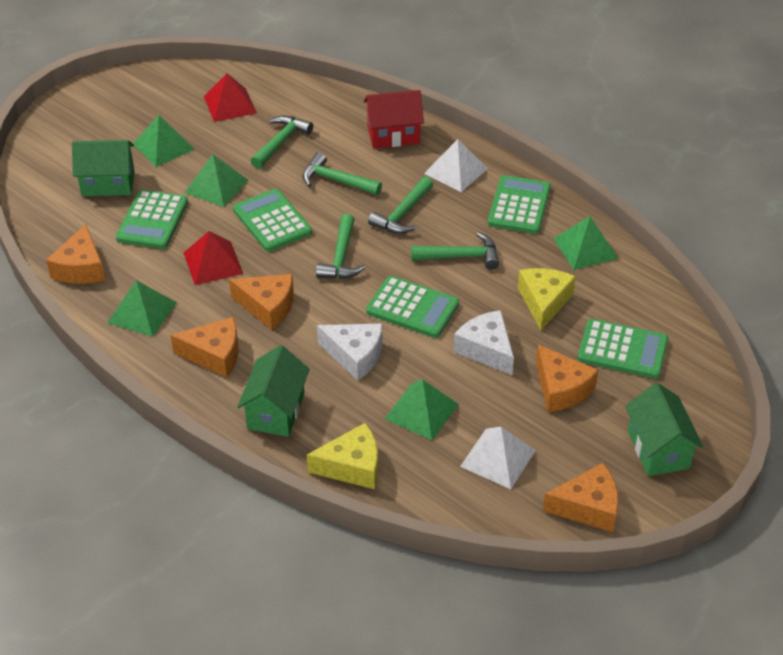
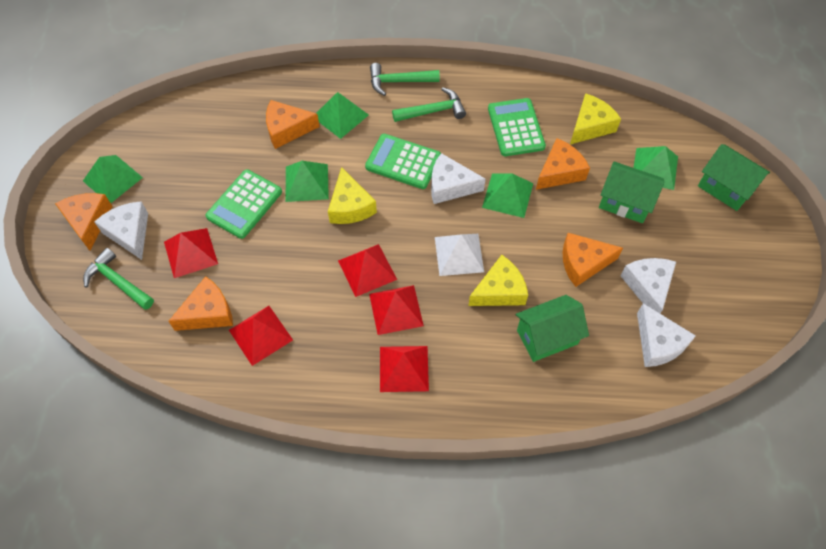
green calculator: [116,190,188,249] [233,189,312,252] [366,276,459,338] [488,175,551,234] [577,319,668,379] = 5 -> [205,169,282,239] [365,134,441,189] [488,98,546,156] = 3
green hammer: [251,115,313,169] [302,152,382,195] [316,214,365,279] [368,177,433,234] [411,232,499,270] = 5 -> [83,248,154,310] [370,63,440,96] [392,87,466,122] = 3
red house: [364,90,424,148] = 1 -> none = 0
red pyramid: [184,231,243,285] [204,73,257,122] = 2 -> [164,228,218,278] [229,306,293,366] [338,244,397,297] [369,285,424,335] [380,346,429,392] = 5
white cheese: [317,323,382,381] [453,310,514,375] = 2 -> [94,201,148,260] [431,153,486,204] [621,258,676,313] [637,303,696,367] = 4
white pyramid: [424,139,488,192] [460,427,536,489] = 2 -> [435,234,484,276] = 1
yellow cheese: [307,423,378,489] [518,268,576,331] = 2 -> [328,167,377,224] [468,255,528,306] [570,93,621,145] = 3

